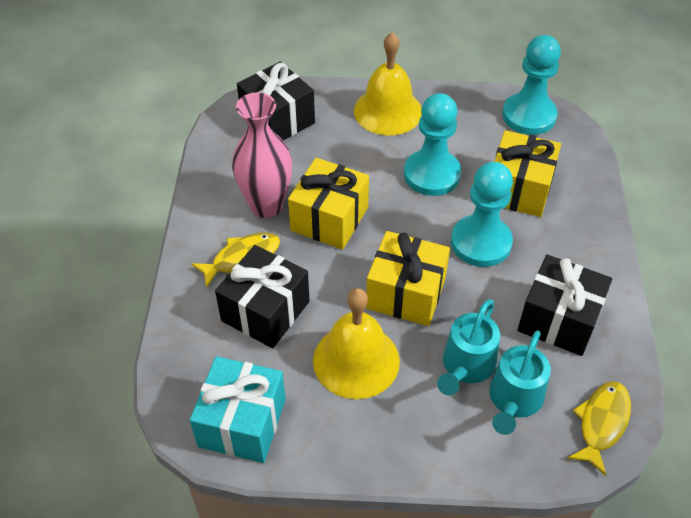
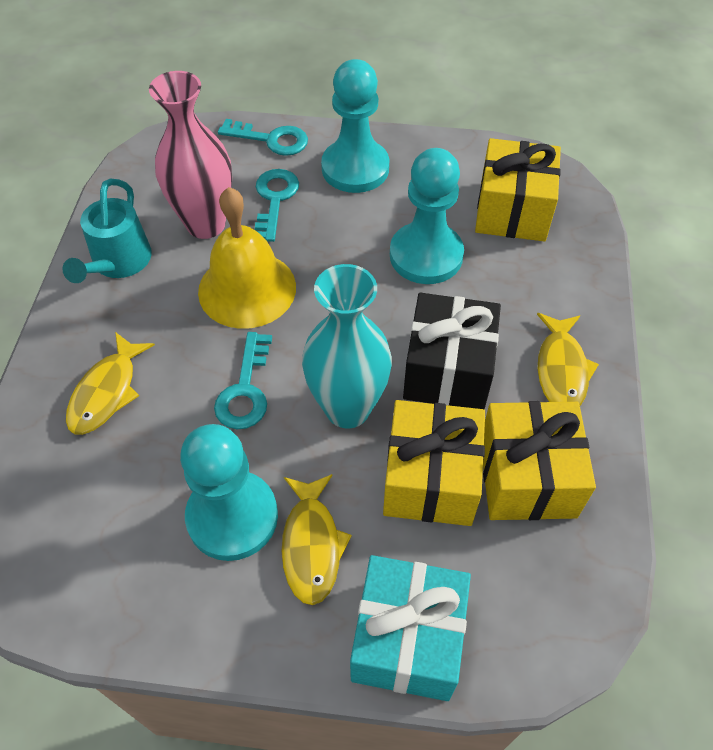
black gift: [215,245,310,348] [237,62,315,140] [517,254,612,356] = 3 -> [403,293,501,410] = 1
turquoise key: none = 0 -> [214,332,272,429] [218,119,308,156] [255,169,299,242] = 3
turquoise vase: none = 0 -> [302,264,392,428] = 1
turquoise watering can: [437,299,500,396] [489,330,551,435] = 2 -> [62,179,152,283] = 1
yellow bell: [313,288,400,399] [354,32,422,135] = 2 -> [198,187,296,329] = 1
yellow fish: [191,232,280,288] [567,381,631,476] = 2 -> [66,332,155,435] [281,474,352,605] [537,313,599,406] = 3

